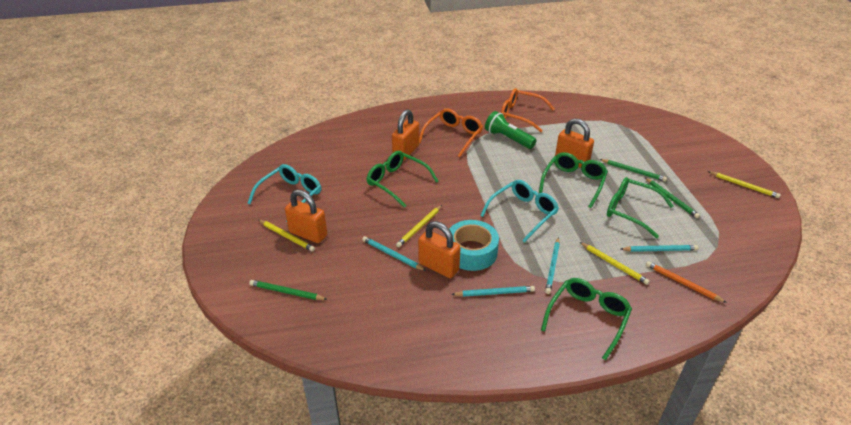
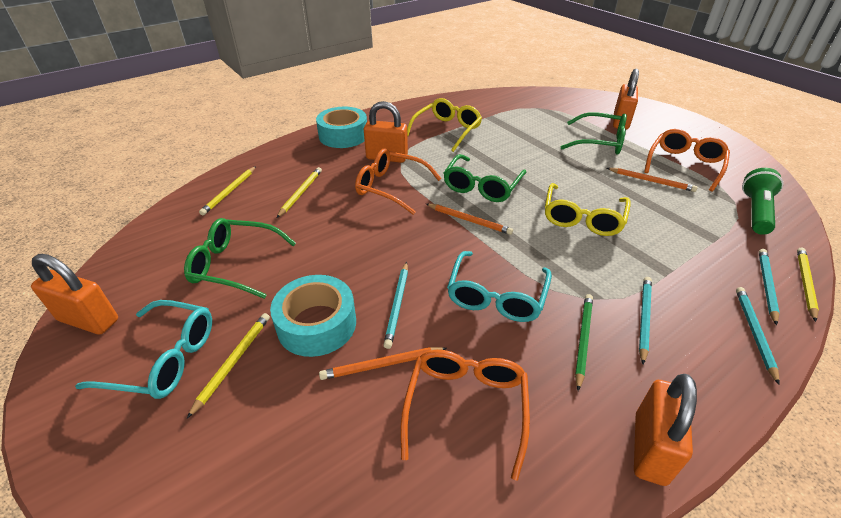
green glasses: [367,151,439,208] [539,152,608,208] [541,278,632,360] [607,177,673,238] = 4 -> [184,218,296,299] [444,154,526,202] [561,112,627,155] = 3
green pencil: [249,280,328,300] [600,159,667,182] [645,178,700,219] = 3 -> [575,294,593,391] = 1
orange glasses: [419,108,483,157] [501,88,555,132] = 2 -> [355,148,442,215] [400,350,530,481] [644,129,730,192] = 3
orange pencil: [646,261,727,303] = 1 -> [319,347,447,380] [426,204,513,235] [607,168,697,192] = 3
turquoise tape: [450,220,499,271] = 1 -> [270,275,356,357] [316,107,367,148] = 2
yellow glasses: none = 0 -> [407,98,482,152] [545,183,631,236] = 2

